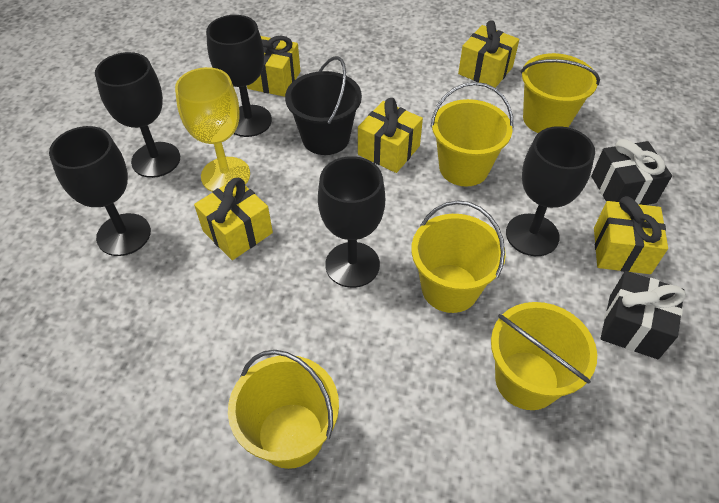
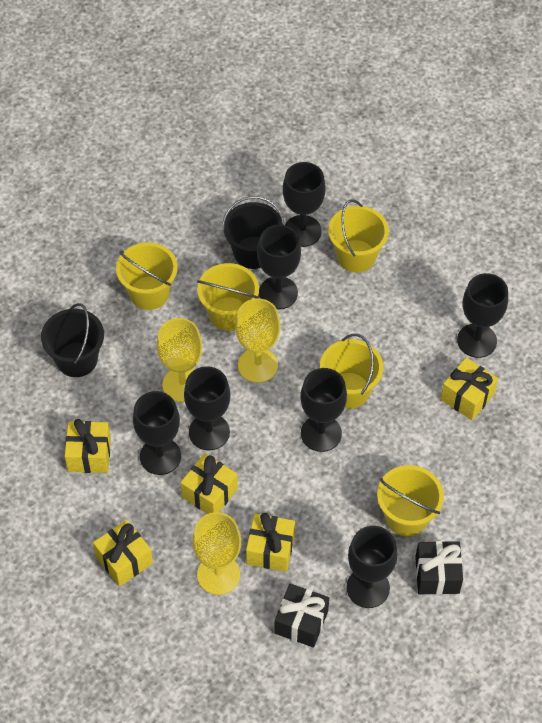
black bucket: [285,56,362,155] = 1 -> [41,303,104,377] [222,196,284,269] = 2
black goblet: [49,126,151,256] [95,52,180,178] [206,15,272,137] [318,156,385,288] [506,126,595,256] = 5 -> [133,391,181,475] [184,366,231,450] [257,225,301,309] [283,162,325,247] [300,368,347,452] [346,526,397,608] [457,273,508,358] = 7
yellow goblet: [175,67,250,192] = 1 -> [157,318,202,402] [192,512,241,595] [235,298,280,383] = 3

